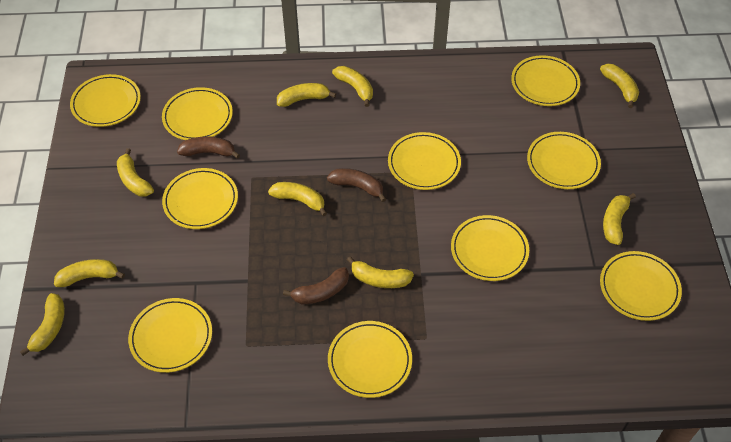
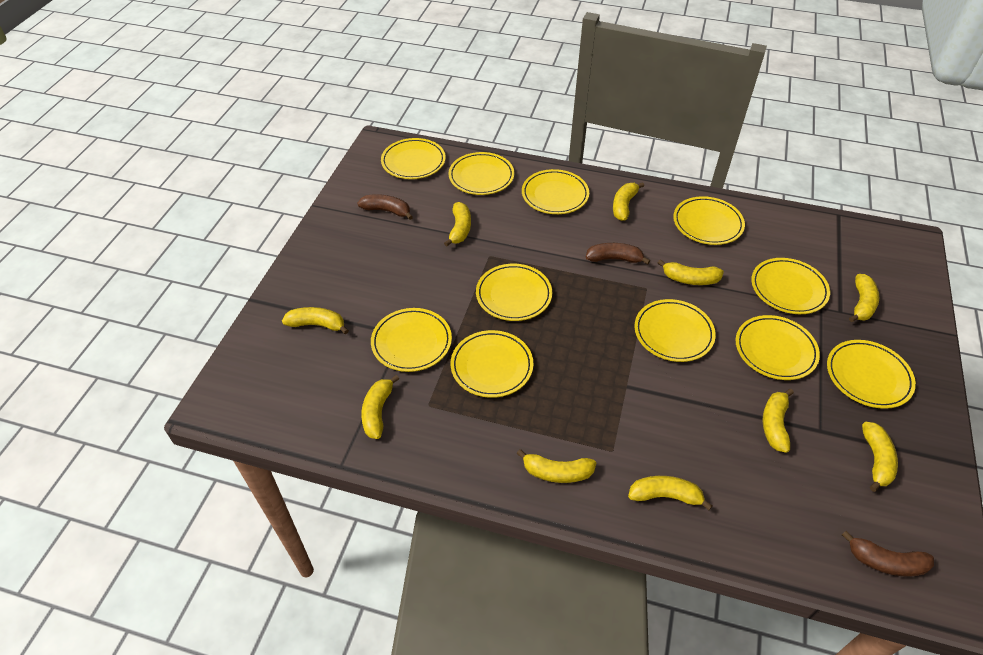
yellow banana: [20,293,65,356] [54,259,125,287] [117,148,154,197] [268,182,327,216] [277,83,336,107] [332,66,373,107] [347,256,414,288] [600,64,639,108] [603,193,636,245] = 9 -> [282,307,349,334] [361,375,399,439] [444,202,471,247] [517,449,596,483] [613,182,644,221] [628,476,712,510] [658,259,724,285] [762,389,794,453] [849,274,879,322] [862,422,898,492] = 10
yellow plate: [70,74,141,127] [128,298,212,373] [162,87,233,140] [162,168,238,229] [328,321,412,398] [388,132,461,190] [451,215,529,281] [511,55,580,106] [527,132,601,189] [600,251,682,321] = 10 -> [371,308,452,372] [381,138,446,179] [448,152,514,195] [451,330,533,398] [476,264,552,321] [522,169,589,214] [634,299,716,362] [673,196,745,245] [736,315,820,380] [751,258,830,314] [827,340,916,409] = 11

